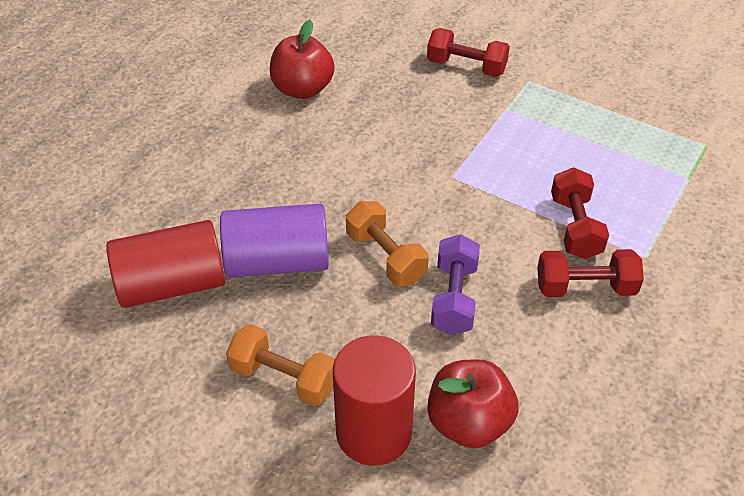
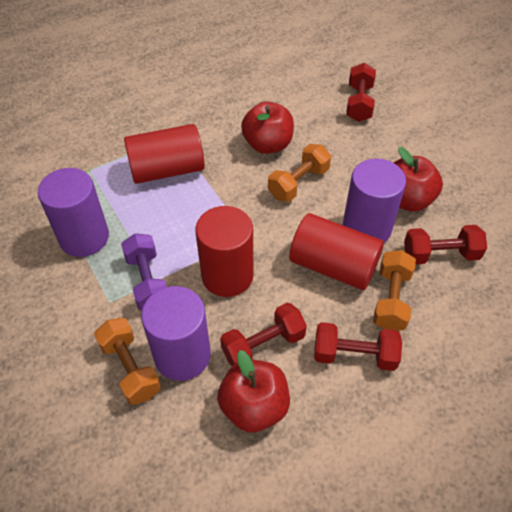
orange dumbbell: [226,324,335,406] [346,201,429,286] = 2 -> [94,318,161,405] [268,144,331,202] [373,250,416,331] = 3
purple cylinder: [220,203,329,277] = 1 -> [38,168,109,257] [141,286,211,381] [343,159,406,243] = 3
red apple: [270,20,335,99] [427,359,519,448] = 2 -> [217,350,290,432] [241,101,294,154] [394,147,443,212] = 3
red cylinder: [106,220,225,308] [333,335,416,466] = 2 -> [124,124,205,184] [195,206,253,297] [289,213,384,290] = 3
red dumbbell: [427,28,510,77] [537,249,644,297] [551,167,609,259] = 3 -> [220,303,307,366] [314,322,402,371] [346,63,376,122] [404,225,487,264] = 4

